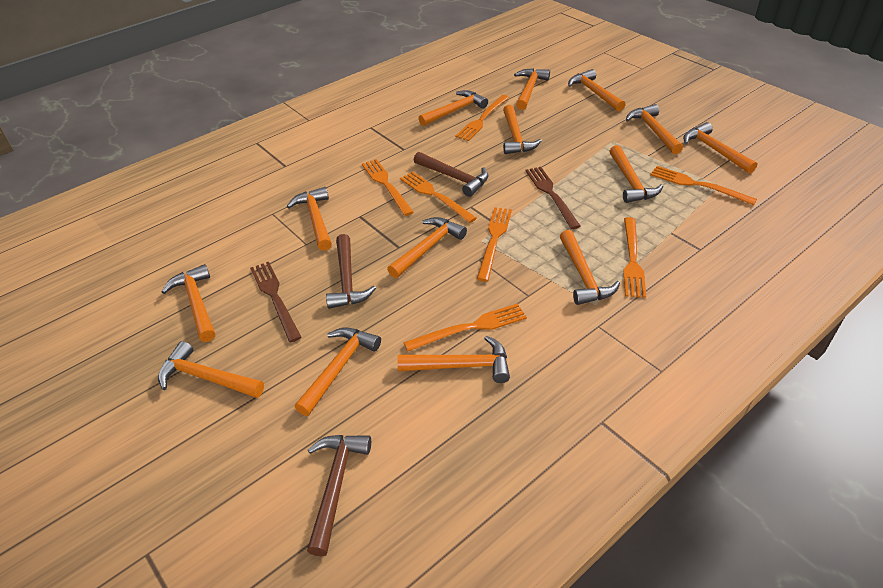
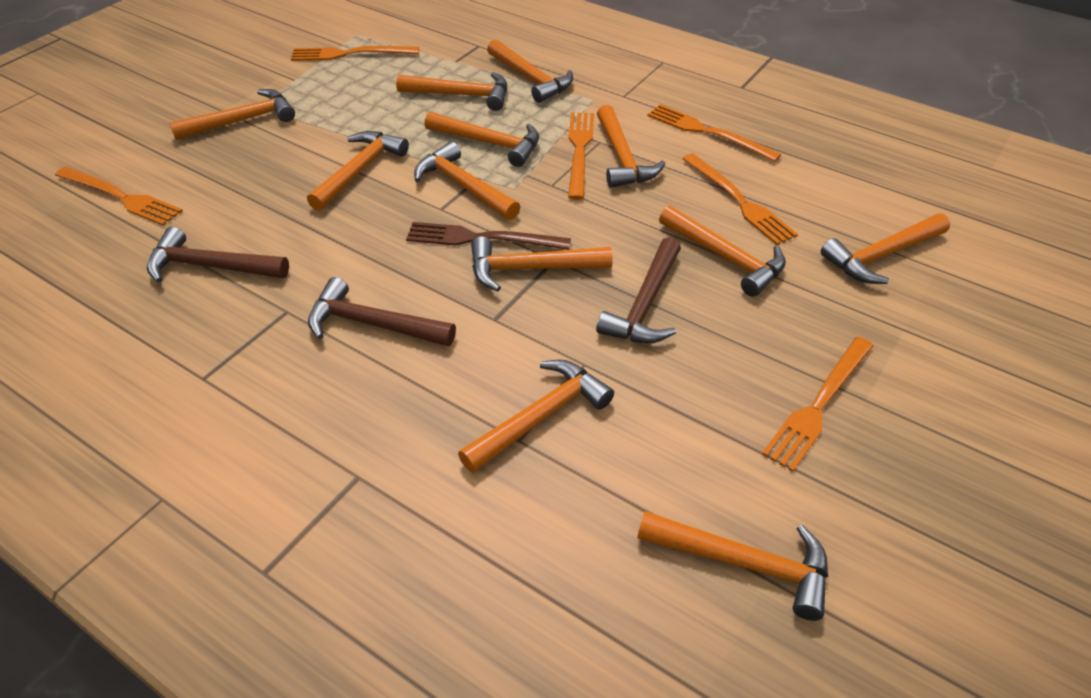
brown fork: [250,262,302,342] [525,167,581,229] = 2 -> [406,222,571,250] = 1
orange fork: [362,159,414,216] [400,172,477,223] [403,303,527,352] [455,95,510,141] [477,207,512,282] [623,217,646,298] [650,166,757,205] = 7 -> [55,167,183,226] [291,46,419,61] [568,112,594,200] [647,104,782,162] [682,153,798,245] [762,337,874,472] = 6
orange hammer: [158,341,264,398] [162,264,215,342] [287,187,332,251] [295,327,381,416] [387,217,467,278] [397,336,510,383] [418,90,488,126] [503,105,542,154] [514,68,550,110] [560,230,620,305] [568,69,625,112] [610,145,663,203] [626,104,683,154] [683,122,757,174] = 14 -> [169,89,295,140] [307,131,409,211] [396,72,507,111] [414,141,520,220] [425,112,539,167] [458,360,614,473] [471,236,612,292] [487,39,573,103] [597,105,665,188] [637,511,828,621] [659,206,786,297] [821,213,950,284] = 12

